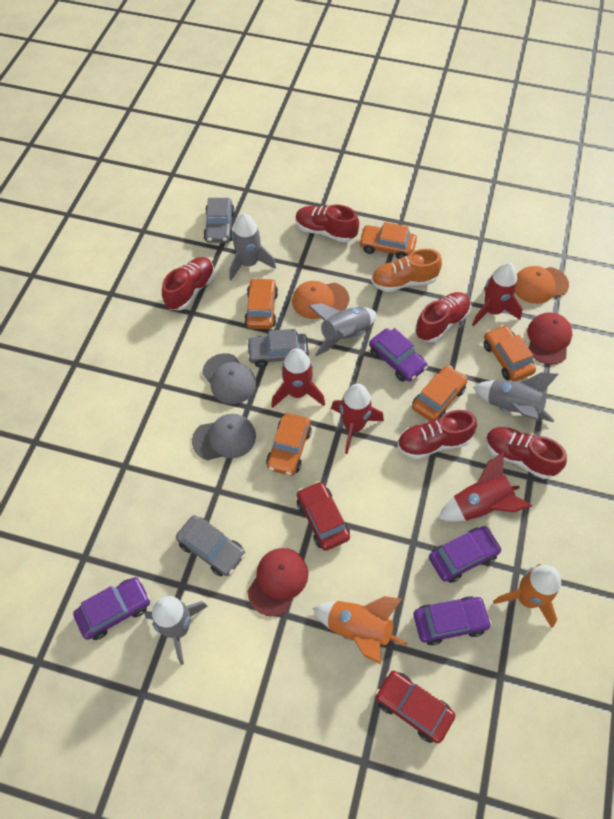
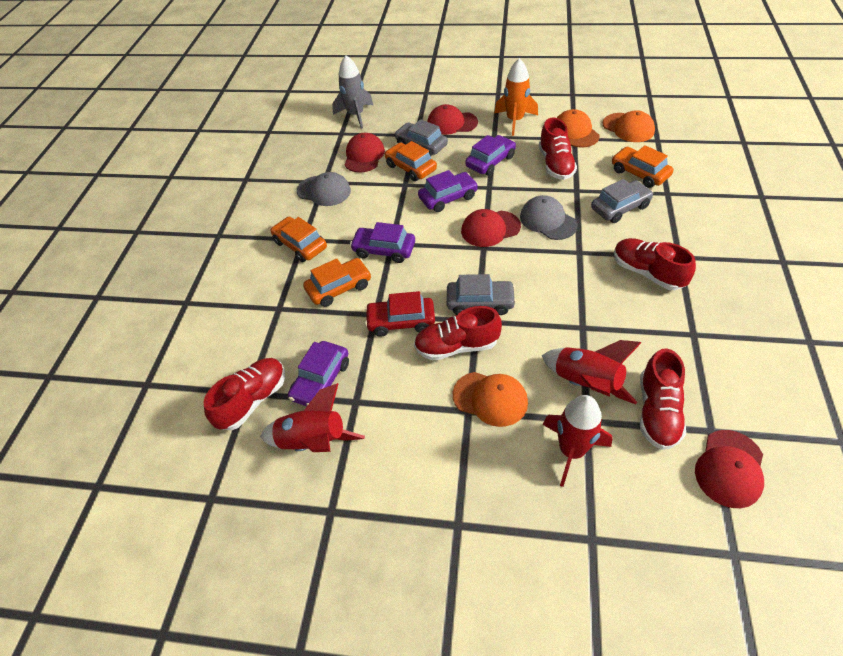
grey rocket: [144,596,208,665] [229,213,276,280] [309,303,377,356] [473,373,558,423] = 4 -> [332,55,373,129] = 1
orange cap: [292,281,349,319] [515,266,569,304] = 2 -> [452,372,528,427] [557,109,600,148] [603,110,655,142] = 3
orange car: [244,278,278,329] [266,413,312,476] [359,222,417,259] [412,365,467,421] [484,325,536,381] = 5 -> [271,217,327,262] [303,258,371,307] [385,141,437,181] [612,145,673,188] = 4
orange rocket: [313,596,407,664] [493,564,561,628] = 2 -> [494,58,538,136] = 1
orange shoe: [371,249,442,292] = 1 -> none = 0
red cap: [248,548,308,616] [527,312,572,365] = 2 -> [345,133,385,173] [427,104,478,135] [461,209,521,247] [695,430,764,508] = 4
red car: [297,481,350,551] [375,671,455,744] = 2 -> [365,291,435,337] = 1
red rocket: [271,348,325,408] [331,384,384,454] [438,452,532,522] [472,263,523,327] = 4 -> [260,383,365,452] [542,340,642,404] [542,395,613,487] = 3

